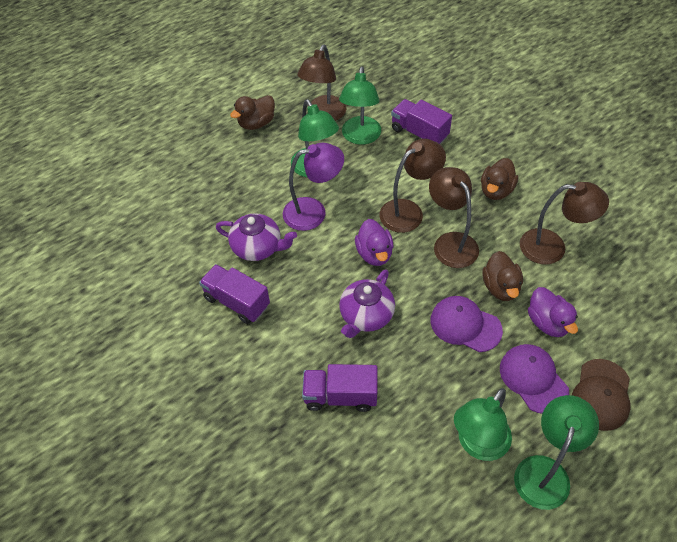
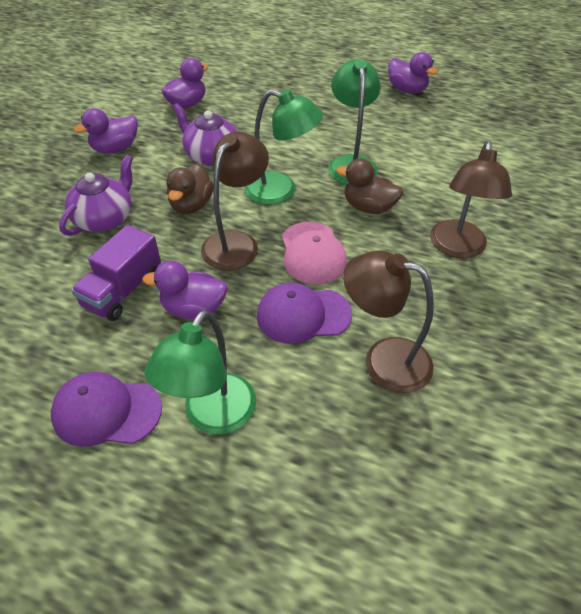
brown cap: [572,359,630,431] = 1 -> none = 0
brown duck: [230,95,275,130] [481,158,518,200] [482,251,523,301] = 3 -> [167,163,214,214] [336,158,403,214] = 2
brown lamp: [297,45,346,121] [380,139,446,233] [429,167,479,268] [520,182,609,264] = 4 -> [201,132,269,271] [343,251,434,393] [430,141,512,258] = 3
green lamp: [291,99,339,177] [339,66,381,145] [454,388,512,461] [514,395,599,510] = 4 -> [144,310,256,435] [244,89,323,205] [328,59,381,184] = 3
pink cap: none = 0 -> [282,222,347,284] = 1
purple duck: [355,219,393,266] [528,287,578,337] = 2 -> [74,108,138,153] [142,261,228,320] [161,58,208,109] [388,52,438,93] = 4
purple lamp: [283,143,344,231] = 1 -> none = 0
purple truck: [199,264,270,324] [302,364,377,412] [391,99,452,144] = 3 -> [71,225,161,321] = 1

